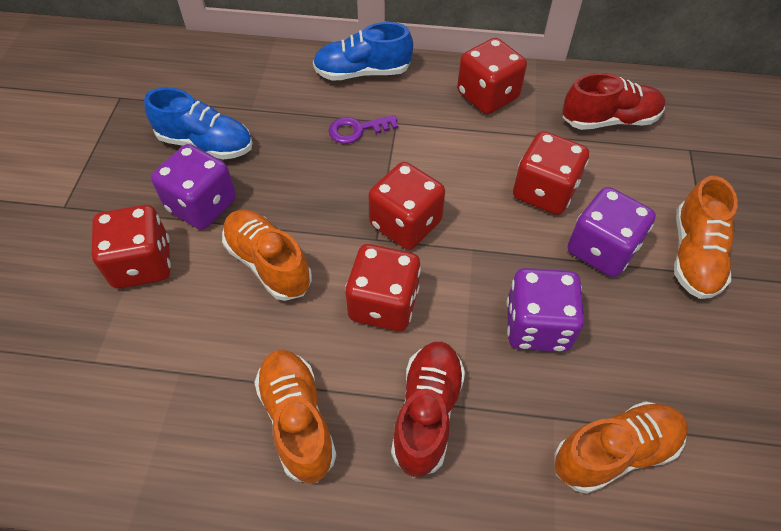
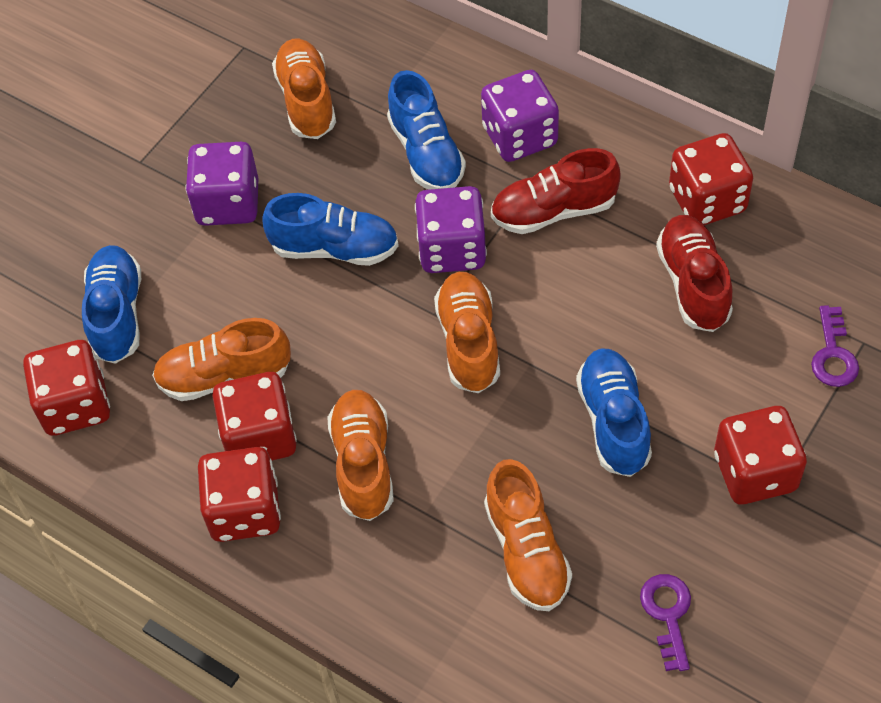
blue shoe: [144,87,252,160] [313,22,413,81] = 2 -> [82,245,141,364] [262,193,399,266] [387,70,466,190] [576,349,652,477] = 4
orange shoe: [222,210,312,301] [254,350,337,483] [555,401,688,494] [674,176,738,299] = 4 -> [152,318,291,401] [272,38,336,139] [327,390,394,521] [434,272,500,393] [484,459,572,611] = 5
purple key: [329,115,398,144] = 1 -> [640,574,691,671] [811,305,859,387] = 2

